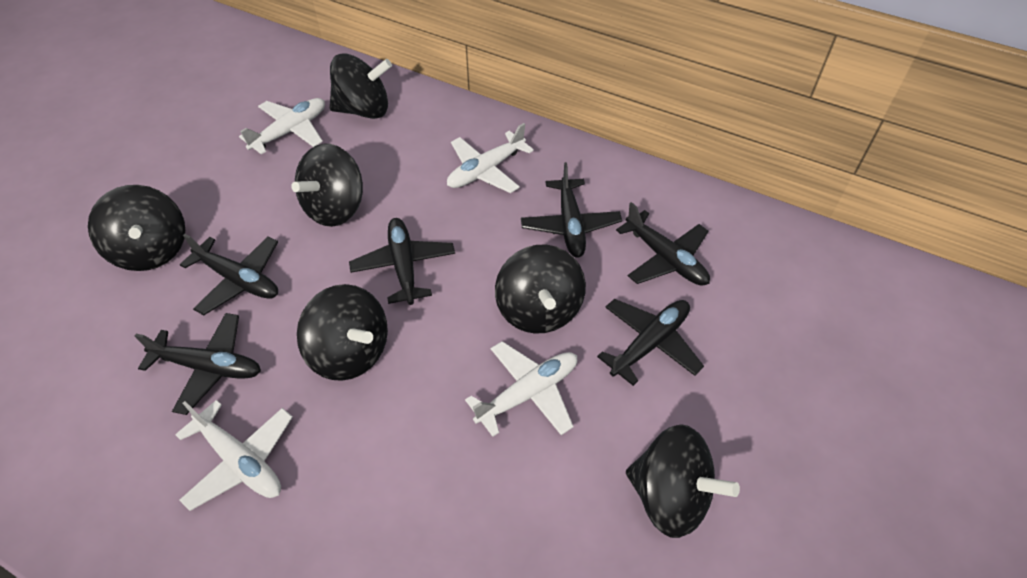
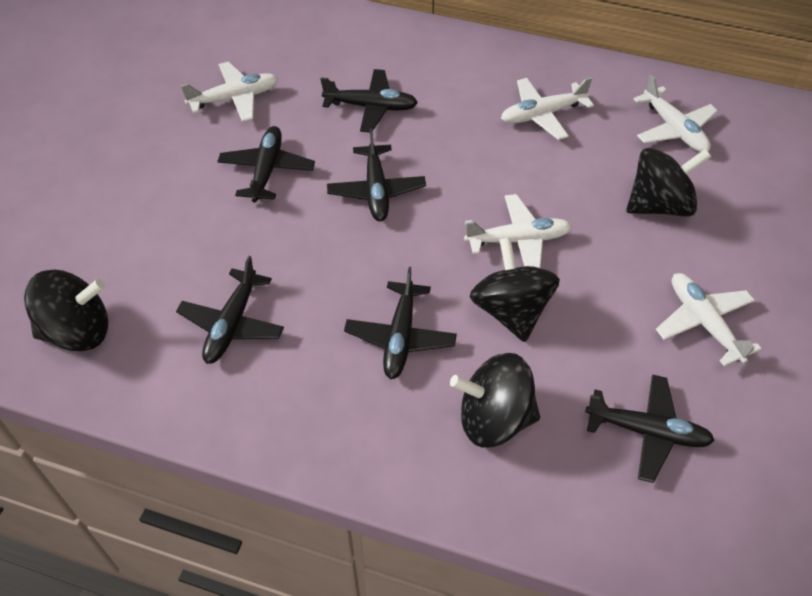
black spinning top: [88,185,185,271] [291,144,363,227] [297,284,388,381] [330,53,392,119] [495,245,586,334] [626,424,740,538] = 6 -> [24,270,108,351] [450,353,540,447] [470,237,560,342] [626,148,712,217] = 4
white plane: [175,400,293,511] [239,98,325,155] [447,123,534,193] [465,341,577,437] = 4 -> [181,62,279,122] [464,194,572,268] [501,77,594,140] [634,75,718,152] [656,273,762,366] = 5

